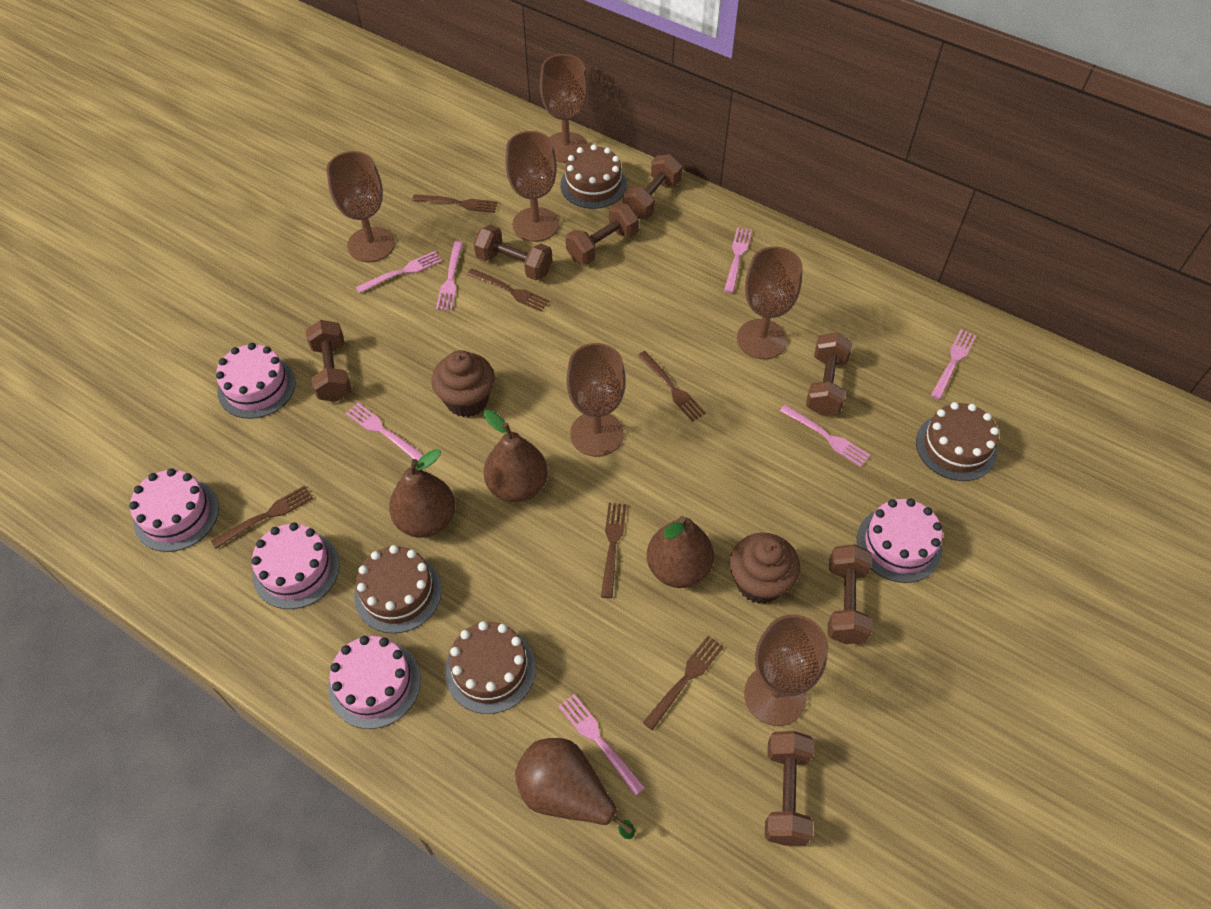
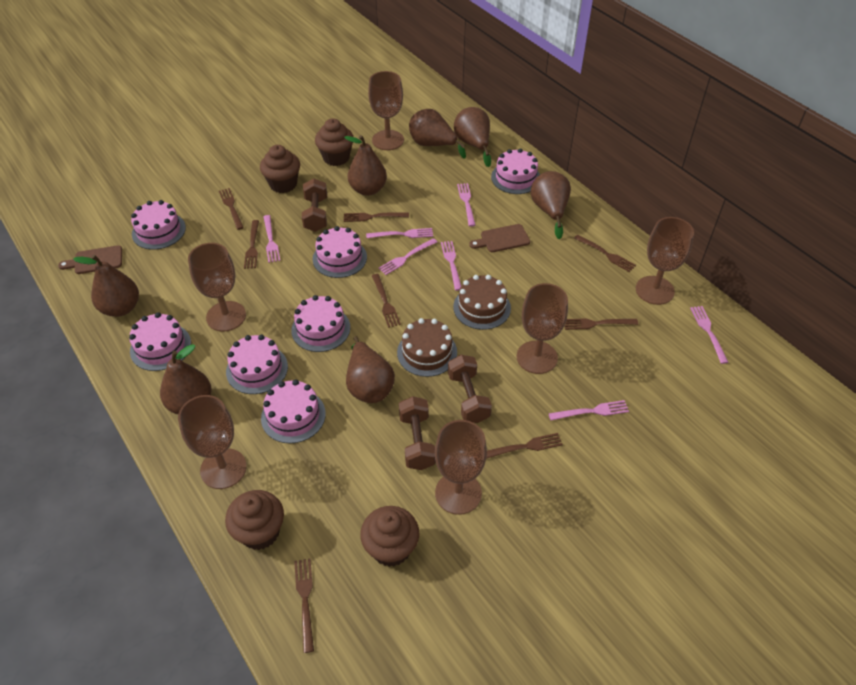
brown cake: [354,545,442,633] [445,621,536,714] [560,144,627,209] [916,402,999,481] = 4 -> [397,318,457,377] [453,275,511,330] = 2
brown cupcake: [432,350,494,417] [730,533,800,604] = 2 -> [225,490,284,550] [260,145,300,193] [315,118,353,166] [360,506,420,567] = 4
brown cutting board: none = 0 -> [58,245,122,274] [469,224,530,252] = 2
brown dumbbell: [306,320,351,402] [473,225,552,280] [566,203,639,265] [623,154,682,219] [764,731,814,846] [806,333,853,415] [827,544,872,644] = 7 -> [302,178,327,232] [399,396,436,470] [448,355,492,423] = 3
brown fork: [211,485,313,549] [412,194,498,213] [467,268,550,312] [601,503,627,598] [637,351,706,422] [643,636,724,731] = 6 -> [219,188,244,230] [244,220,259,269] [294,559,314,653] [344,213,409,222] [372,274,401,328] [486,433,563,459] [564,318,638,330] [574,234,636,272] = 8
brown pear: [389,449,455,538] [484,410,548,502] [515,738,635,839] [647,516,714,588] = 4 -> [73,255,139,317] [160,344,212,414] [344,135,387,196] [346,336,395,403] [409,109,466,158] [454,107,491,167] [530,171,571,240] = 7
pink cake: [129,468,219,552] [216,343,296,419] [252,522,340,609] [328,636,421,729] [857,498,943,583] = 5 -> [129,312,191,371] [131,200,186,250] [226,334,288,394] [261,379,326,443] [291,295,350,352] [313,226,367,278] [491,148,540,194] = 7

